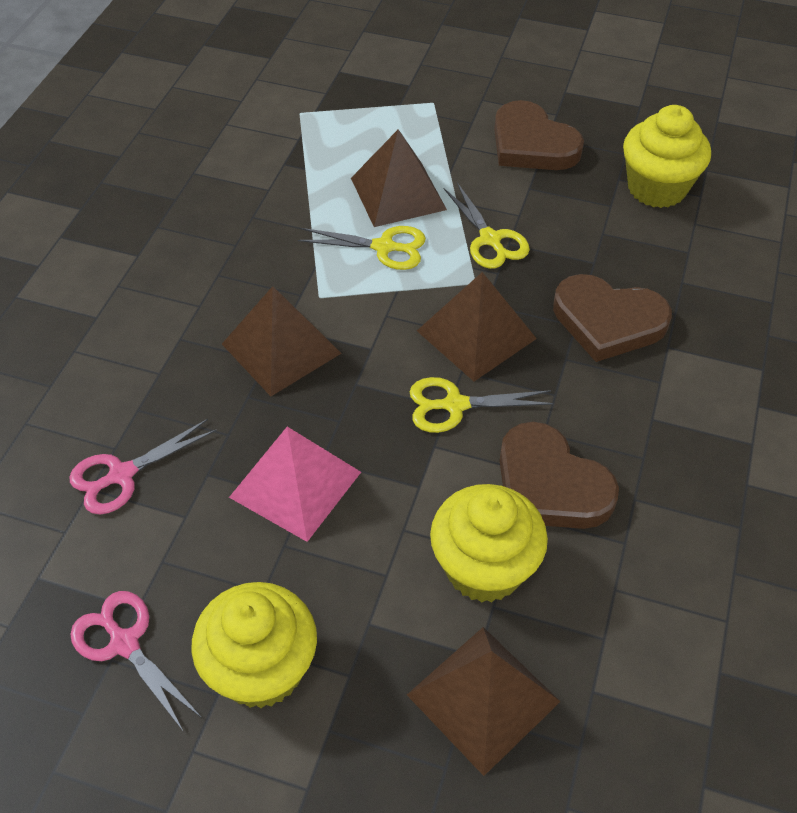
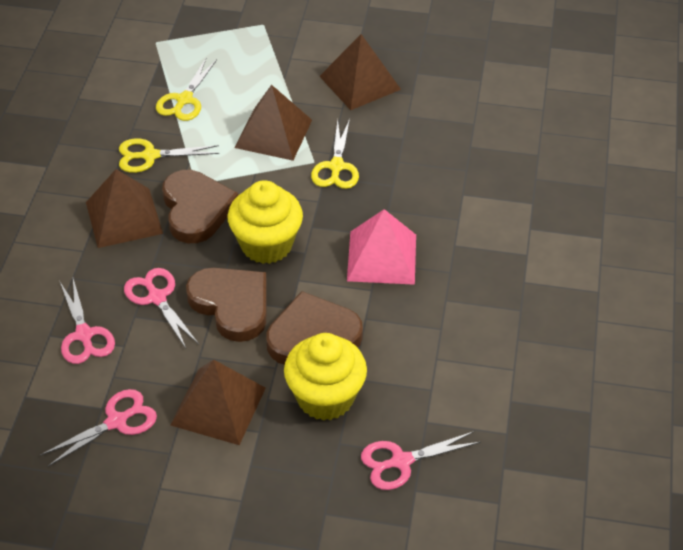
pink scissors: [69,419,217,515] [70,591,202,731] = 2 -> [40,389,157,466] [60,279,115,364] [124,268,199,348] [361,431,481,490] = 4
yellow cupcake: [191,582,317,708] [430,484,548,603] [623,105,711,208] = 3 -> [227,180,303,264] [284,333,367,421] = 2

